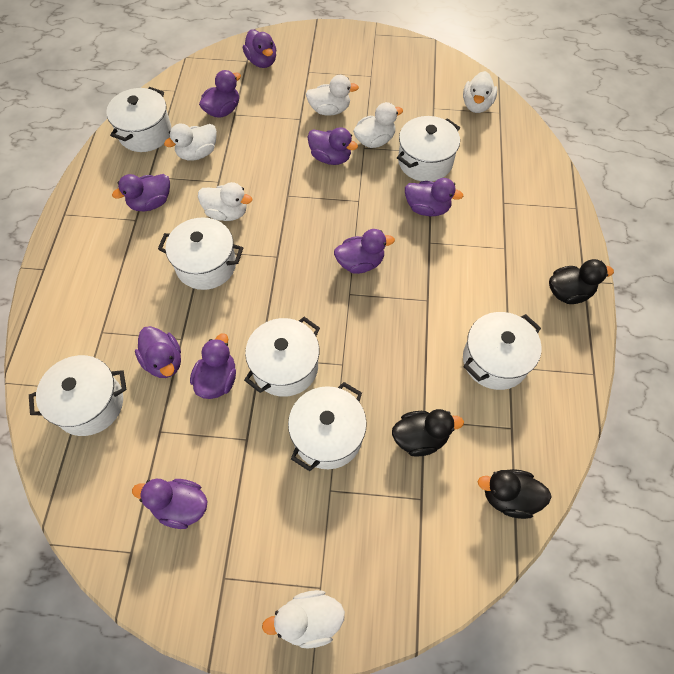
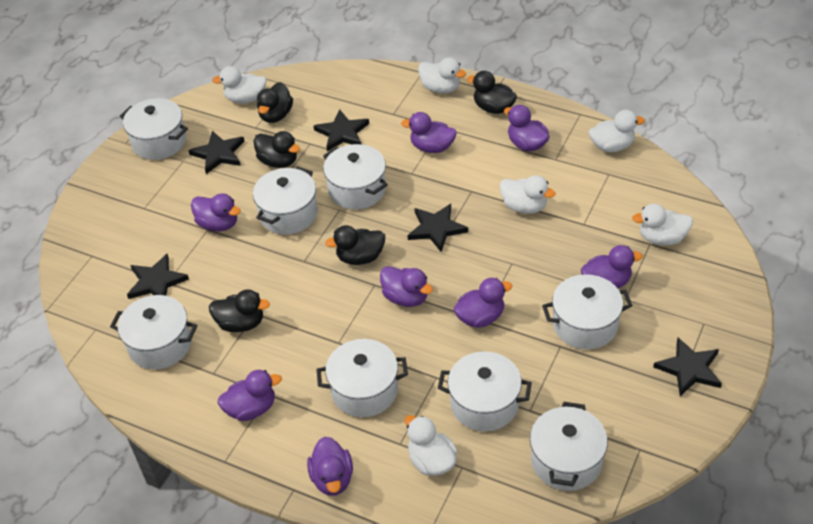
black duck: [392,409,464,457] [478,469,552,519] [549,259,614,304] = 3 -> [209,289,270,332] [254,131,300,168] [257,82,293,123] [325,225,385,265] [467,71,517,114] = 5
black star: none = 0 -> [127,254,189,299] [188,131,245,174] [314,109,369,151] [407,204,468,252] [653,338,722,396] = 5
purple duck: [112,174,170,212] [132,479,208,529] [135,326,181,378] [190,333,236,399] [199,70,241,118] [243,29,276,68] [308,127,358,165] [334,229,395,274] [405,178,463,216] = 9 -> [191,194,241,232] [218,370,282,421] [307,437,353,496] [380,266,433,307] [401,112,457,153] [453,278,512,328] [504,105,549,152] [581,245,642,288] = 8
white pot: [29,355,127,436] [106,87,172,152] [158,217,243,290] [244,317,320,397] [288,382,367,471] [397,116,460,182] [463,312,542,390] = 7 -> [110,295,197,370] [120,98,188,160] [253,166,318,235] [317,339,408,417] [323,144,388,210] [438,351,532,432] [530,402,608,491] [542,274,633,350] = 8

